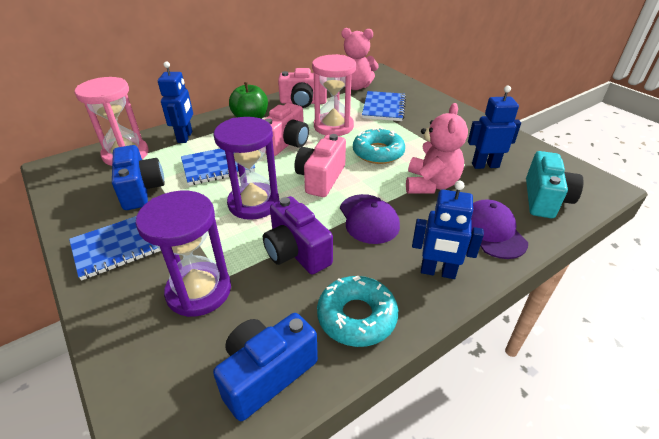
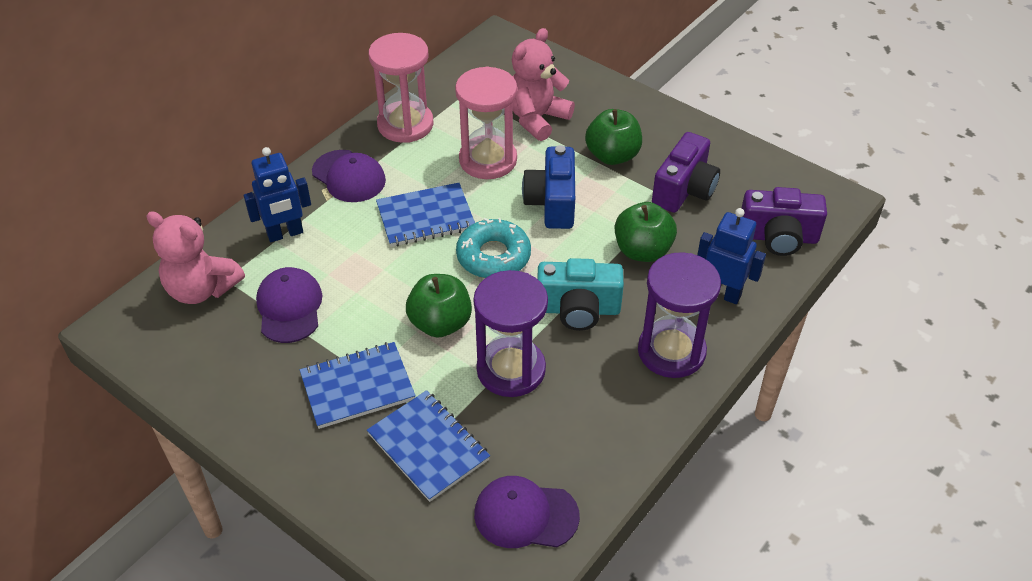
blue camera: [112,145,165,210] [213,313,318,421] = 2 -> [522,145,575,229] = 1
blue robot: [158,61,193,143] [412,181,484,279] [468,86,521,169] = 3 -> [244,147,311,242] [697,208,766,304] = 2
green apple: [229,82,268,119] = 1 -> [406,274,472,338] [585,109,642,165] [615,202,677,262] = 3
pink camera: [264,103,309,156] [278,68,327,108] [295,134,346,197] = 3 -> none = 0
purple camera: [263,196,333,275] = 1 -> [652,132,720,213] [742,187,827,256] = 2
purple cap: [340,194,400,244] [471,199,528,259] = 2 -> [256,267,322,343] [312,150,386,202] [474,476,580,548] = 3
turquoise donut: [317,276,398,347] [353,127,405,164] = 2 -> [456,218,531,278] = 1

